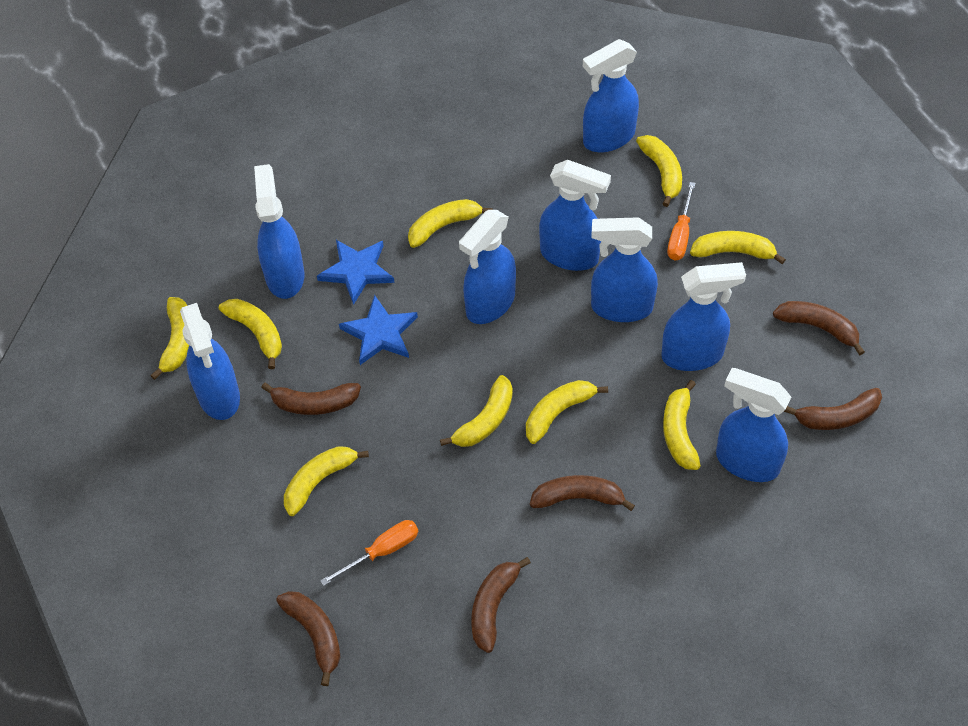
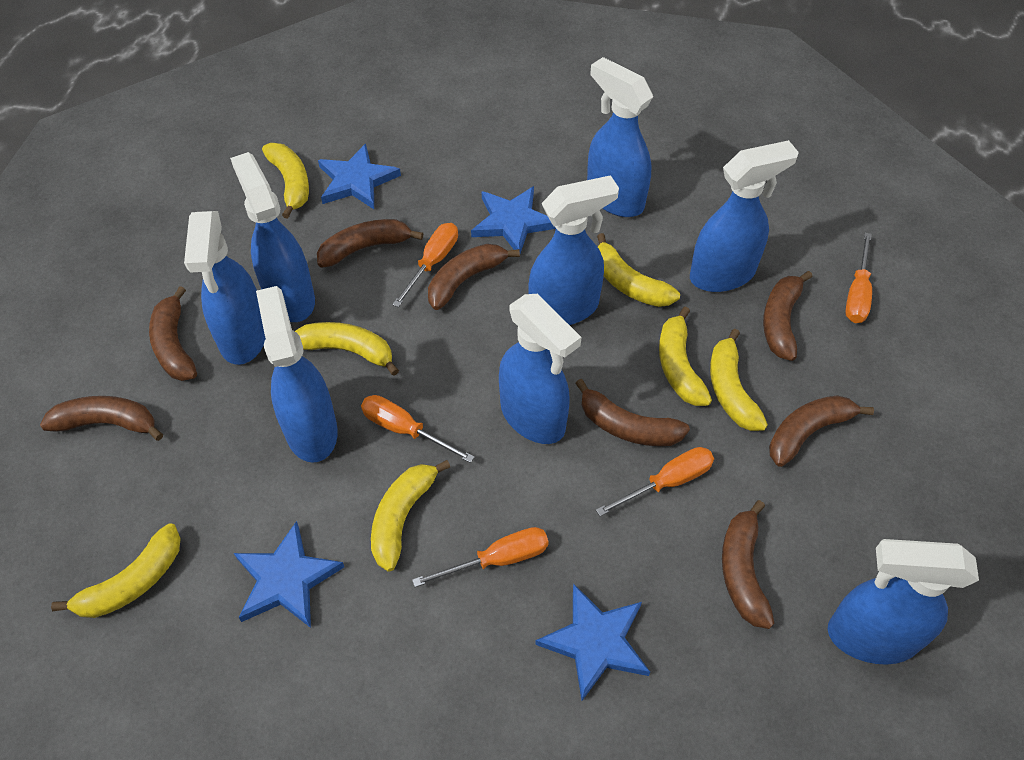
blue star: [317,240,395,305] [339,295,418,365] = 2 -> [234,521,344,628] [318,143,401,209] [471,186,556,253] [535,584,650,701] = 4
brown banana: [261,382,361,415] [276,591,341,686] [472,557,531,653] [530,475,635,511] [773,301,865,355] [784,388,882,430] = 6 -> [40,396,163,441] [149,286,197,381] [317,219,424,268] [428,244,520,310] [575,379,690,446] [722,500,775,629] [763,271,813,361] [769,395,874,467] = 8
orange screwdriver: [320,520,419,586] [667,182,696,260] = 2 -> [361,395,475,463] [392,223,458,308] [412,527,549,587] [596,447,714,516] [845,233,872,323] = 5
yellow banana: [150,297,189,380] [219,299,282,369] [284,446,369,516] [408,199,493,248] [440,375,513,447] [526,380,608,444] [636,135,682,207] [663,380,701,470] [690,231,786,264] = 9 -> [51,523,181,618] [262,143,309,219] [295,322,399,376] [371,460,450,571] [597,233,680,307] [659,307,712,406] [710,329,768,431] = 7

